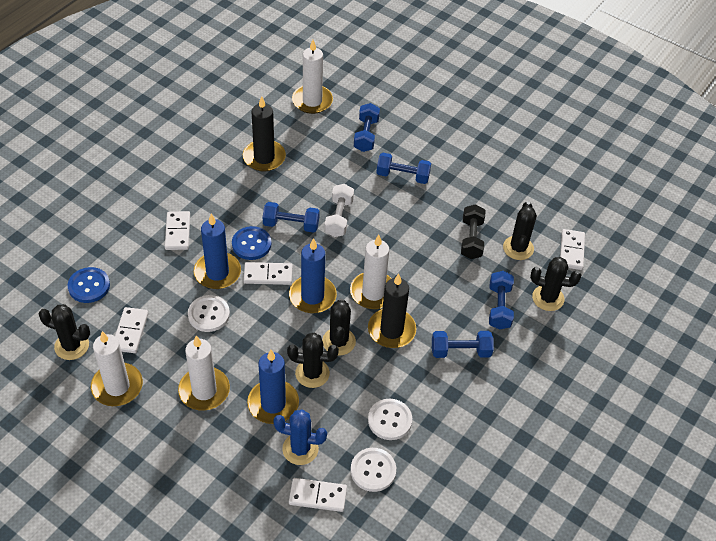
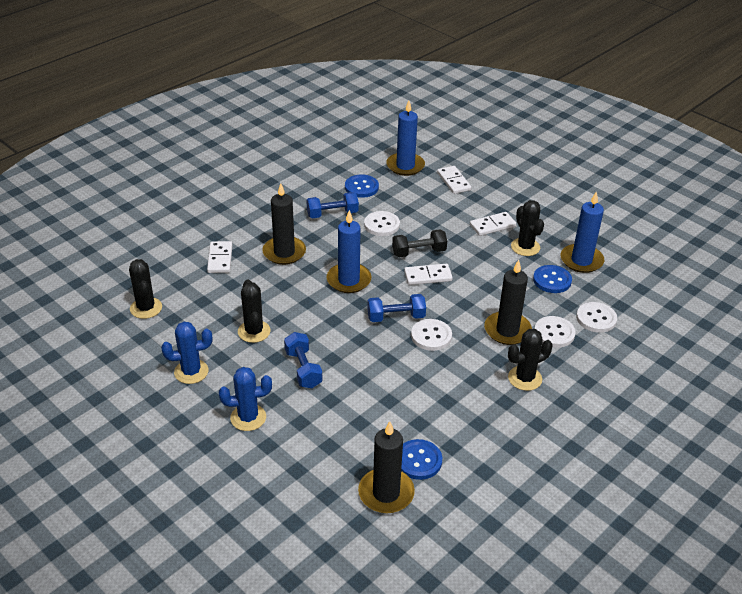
black cactus: [39,304,90,360] [287,333,339,388] [322,299,356,355] [503,201,537,260] [530,257,581,311] = 5 -> [129,259,162,319] [238,280,270,343] [508,329,553,391] [511,200,544,256] = 4
black candle: [243,96,286,172] [368,274,416,348] = 2 -> [262,183,306,265] [358,421,415,513] [484,260,532,345] = 3
blue button: [68,267,110,303] [232,226,271,260] = 2 -> [345,175,379,198] [401,439,442,480] [533,265,572,293] = 3
blue cactus: [273,409,327,465] = 1 -> [161,322,212,384] [219,367,272,431] = 2
blue dumbbell: [263,202,320,233] [354,103,380,152] [376,153,431,184] [432,331,494,358] [489,271,514,330] = 5 -> [284,332,323,388] [307,192,359,219] [367,294,426,322] = 3
white button: [188,295,230,332] [351,448,396,492] [368,399,412,440] = 3 -> [364,211,400,236] [411,319,452,351] [534,316,576,348] [576,302,617,333] = 4
white candle: [91,331,143,406] [178,336,230,411] [292,40,333,114] [350,235,392,309] = 4 -> none = 0
white domino: [115,307,149,353] [165,211,190,250] [243,262,293,285] [289,478,347,512] [560,229,585,270] = 5 -> [207,241,232,273] [404,264,453,285] [437,166,471,194] [470,212,516,236] = 4
white dumbbell: [324,184,354,237] = 1 -> none = 0

